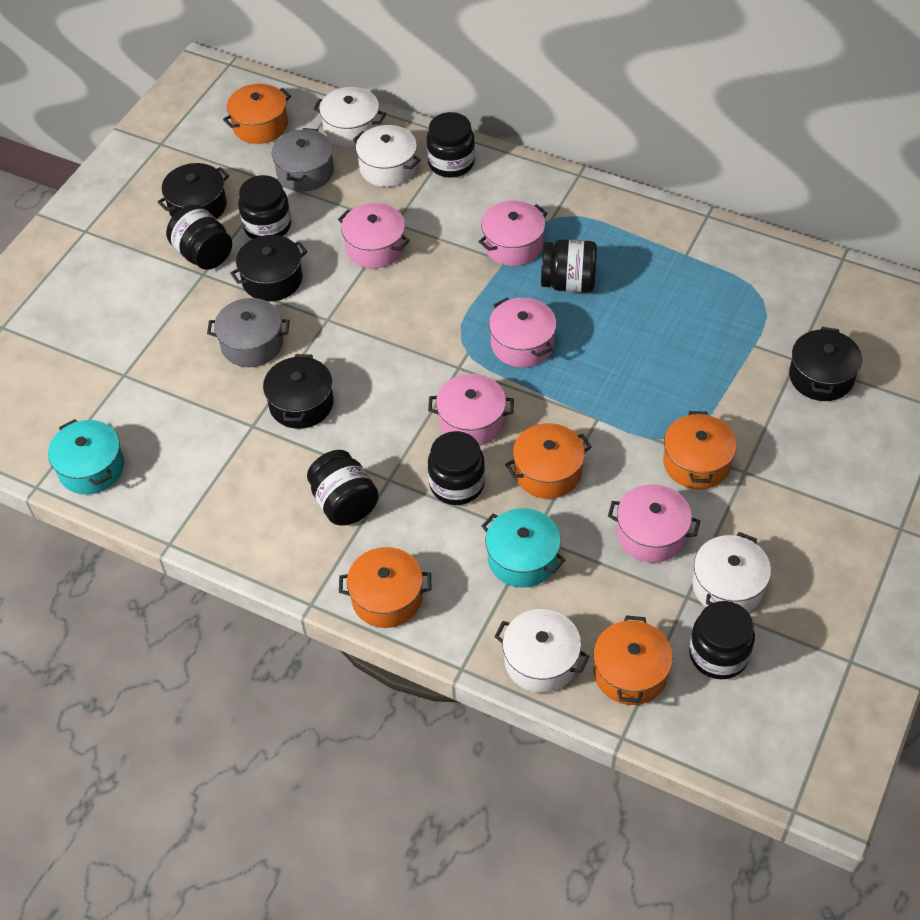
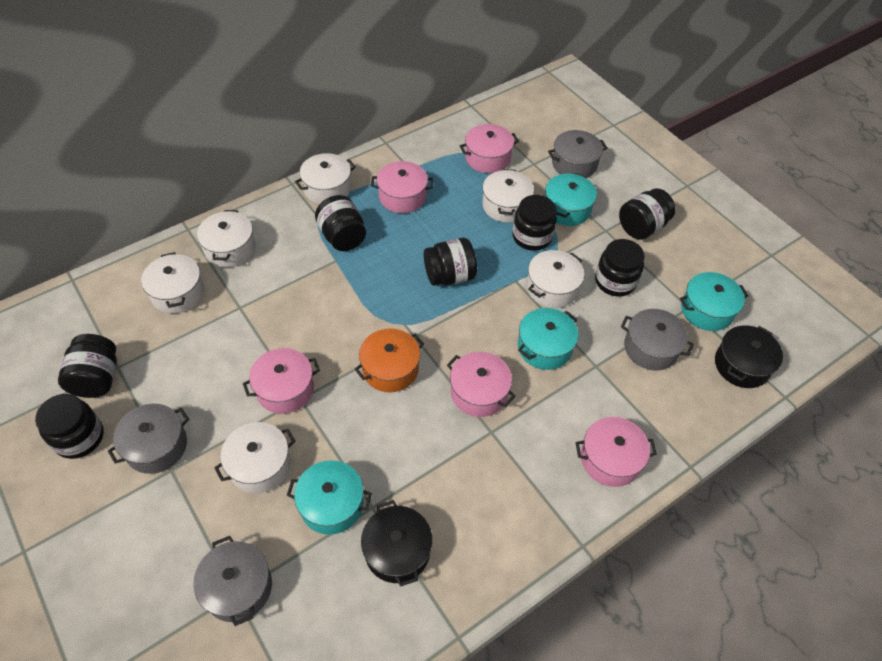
black pot: [158,163,229,219] [230,235,308,301] [263,354,334,429] [789,327,862,401] = 4 -> [361,500,433,586] [715,326,783,388] = 2
grey pot: [207,298,290,367] [272,128,334,191] = 2 -> [108,404,189,474] [193,536,272,626] [548,130,607,178] [621,309,694,370] = 4
orange pot: [223,84,291,144] [339,547,431,628] [505,423,592,499] [593,615,673,705] [663,411,737,489] = 5 -> [355,328,424,392] = 1
turquoise pot: [48,419,124,495] [482,508,565,587] = 2 -> [287,460,372,535] [518,308,579,370] [545,173,597,226] [680,272,749,331] = 4
white pot: [313,87,386,147] [353,125,421,187] [494,609,590,693] [692,532,771,612] = 4 -> [141,252,204,313] [197,210,255,267] [214,422,296,493] [295,153,356,204] [482,169,534,223] [527,250,584,308] = 6

